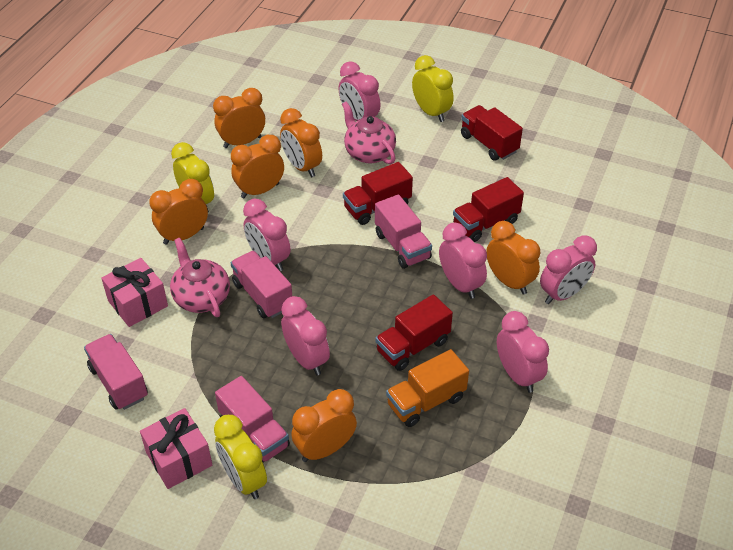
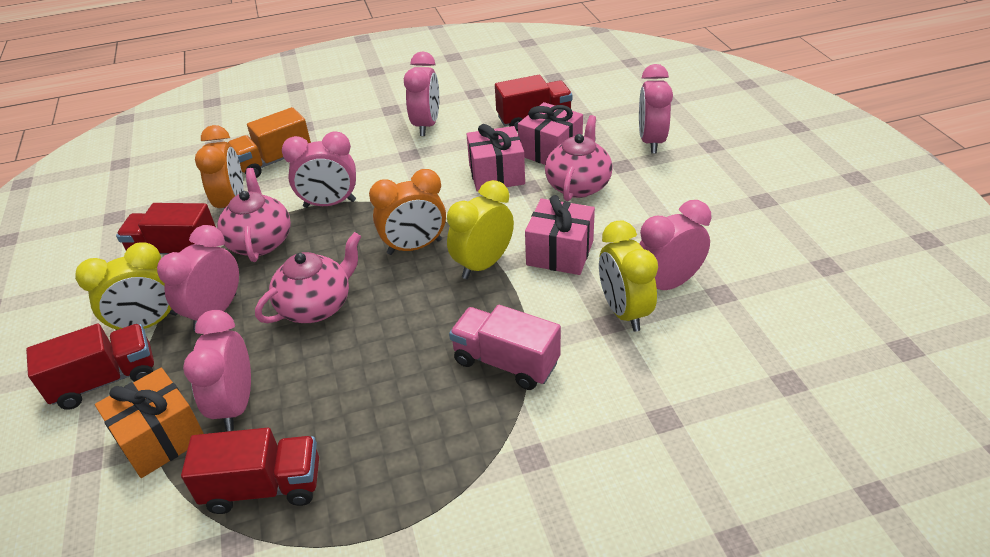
orange clock: [149,179,208,245] [213,88,265,148] [231,135,284,198] [280,108,322,177] [291,389,357,462] [486,221,540,295] = 6 -> [195,125,243,209] [369,169,446,255] = 2
orange gift: none = 0 -> [95,368,204,478] = 1
pink gift: [101,258,168,327] [140,408,212,489] = 2 -> [467,124,525,192] [518,102,583,165] [525,195,595,275] = 3
pink teapot: [170,238,230,317] [342,101,396,164] = 2 -> [217,168,291,262] [255,232,361,323] [545,115,613,201] = 3
pink truck: [84,334,148,410] [215,376,290,463] [231,251,292,318] [375,194,432,269] = 4 -> [449,305,561,390] = 1

